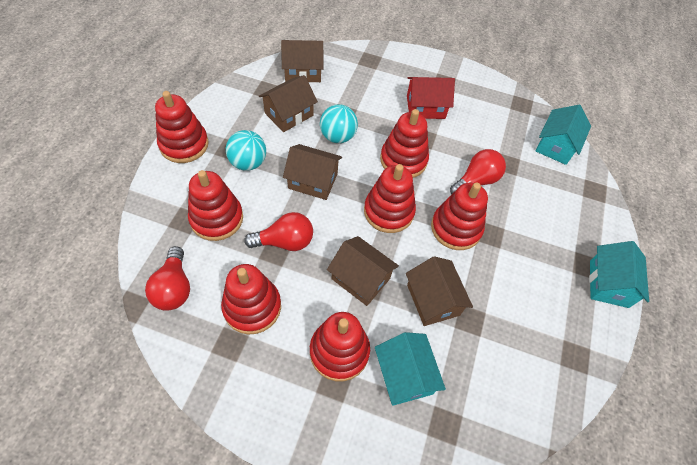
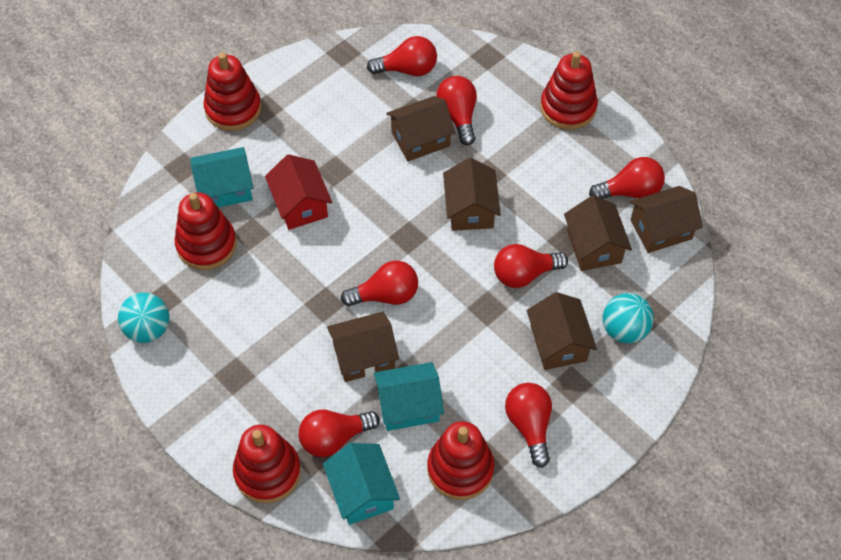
brown house: [259,75,318,132] [281,40,323,82] [283,144,342,200] [327,236,399,306] [406,256,473,326] = 5 -> [327,312,399,382] [386,96,456,161] [443,158,501,231] [527,292,597,370] [564,195,632,271] [629,186,703,253] = 6
red light bulb: [145,246,190,311] [244,212,313,251] [450,149,506,195] = 3 -> [299,410,380,457] [341,261,418,307] [367,36,437,76] [436,76,477,146] [494,244,568,288] [505,383,552,468] [589,157,665,199] = 7
red stacking toy: [155,91,209,163] [188,170,243,241] [221,264,281,335] [310,312,370,381] [364,164,416,233] [380,109,429,178] [431,182,488,250] = 7 -> [175,192,237,270] [203,53,261,131] [233,425,301,503] [427,421,495,500] [540,51,598,130] = 5

